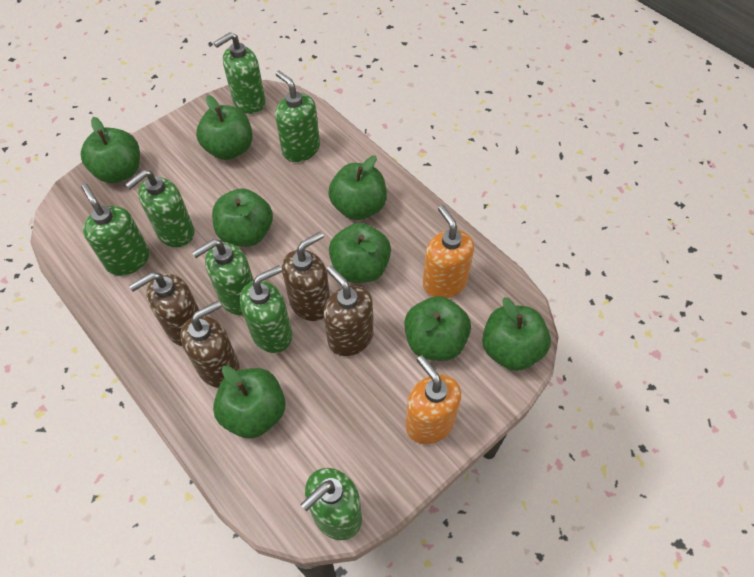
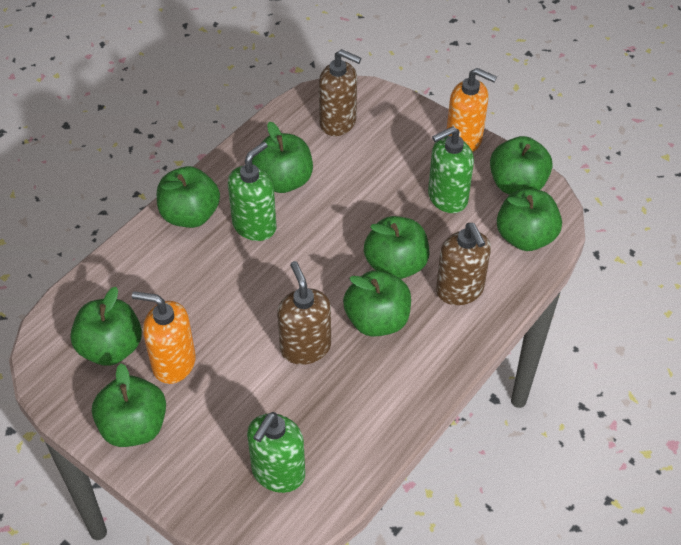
brown soap dispenser: [129,272,199,346] [180,301,240,388] [282,231,330,321] [323,266,373,356] = 4 -> [277,261,331,365] [319,49,361,136] [436,223,491,305] = 3
green soap dispenser: [81,183,150,276] [125,170,194,248] [192,239,254,315] [213,32,266,114] [240,265,292,353] [275,71,320,162] [300,468,362,540] = 7 -> [228,142,276,241] [247,412,305,493] [428,126,474,213] = 3

